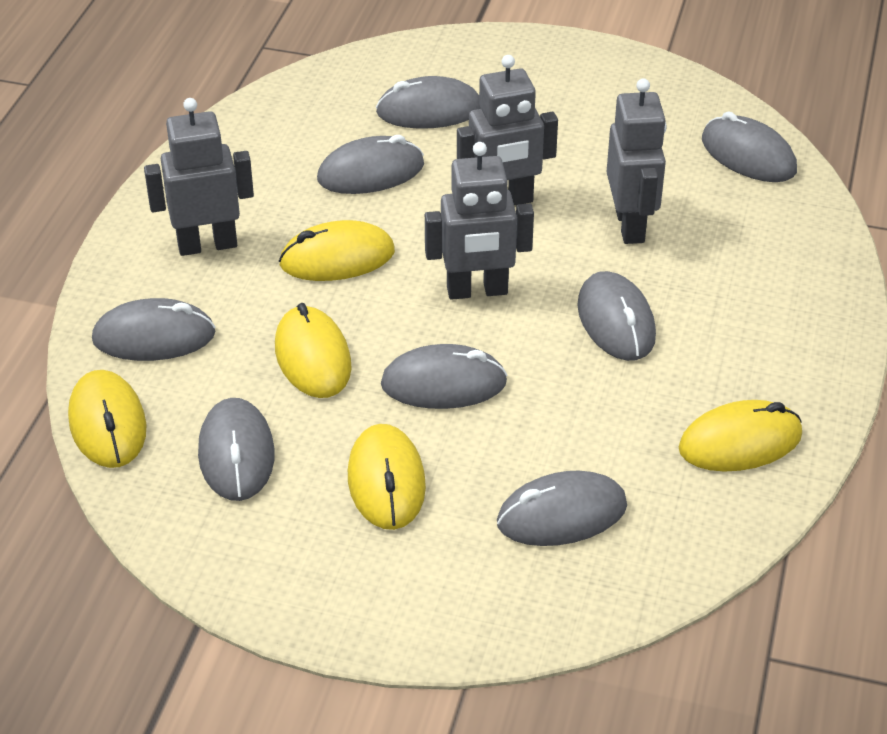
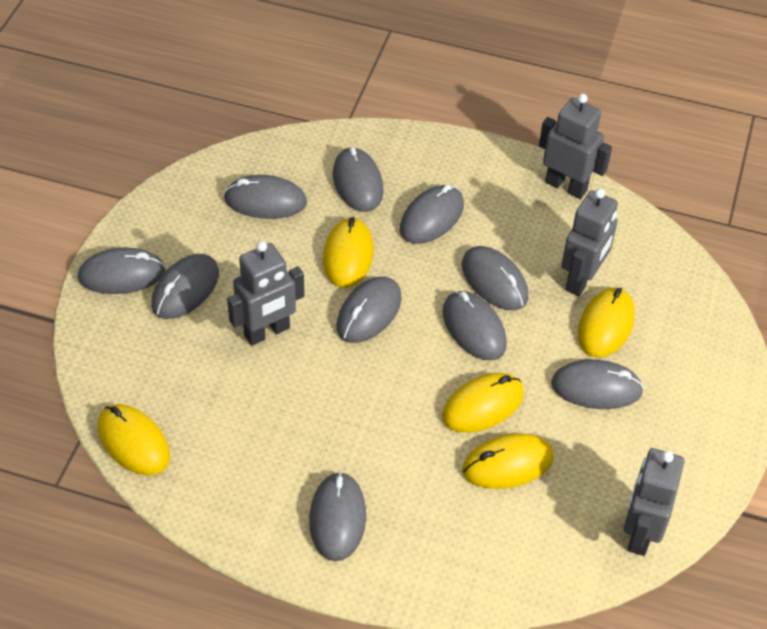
grey mouse: [92,298,216,361] [198,398,274,501] [317,135,424,194] [376,76,481,129] [381,344,508,409] [497,471,627,546] [577,271,656,361] [702,111,797,182] = 8 -> [77,247,166,294] [151,254,219,319] [224,175,307,219] [309,471,366,561] [333,146,383,212] [336,277,402,343] [400,184,464,244] [443,291,507,361] [462,246,528,310] [551,360,644,409] = 10

